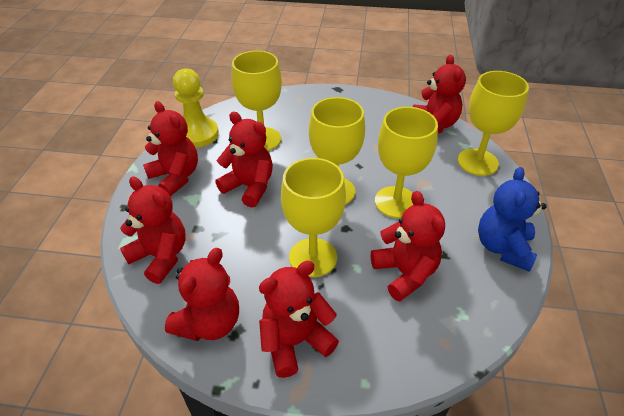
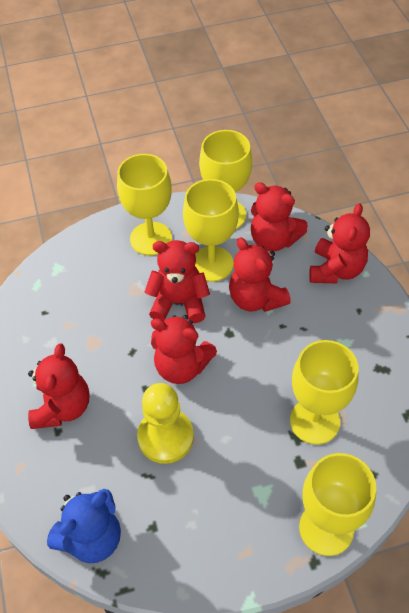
red teddy bear: [120,177,186,284] [143,101,198,196] [165,248,239,341] [215,112,273,208] [259,261,339,378] [371,191,445,302] [413,55,466,133] = 7 -> [28,343,90,429] [145,240,210,323] [151,315,217,384] [229,237,291,312] [251,182,308,251] [309,203,370,283] = 6

